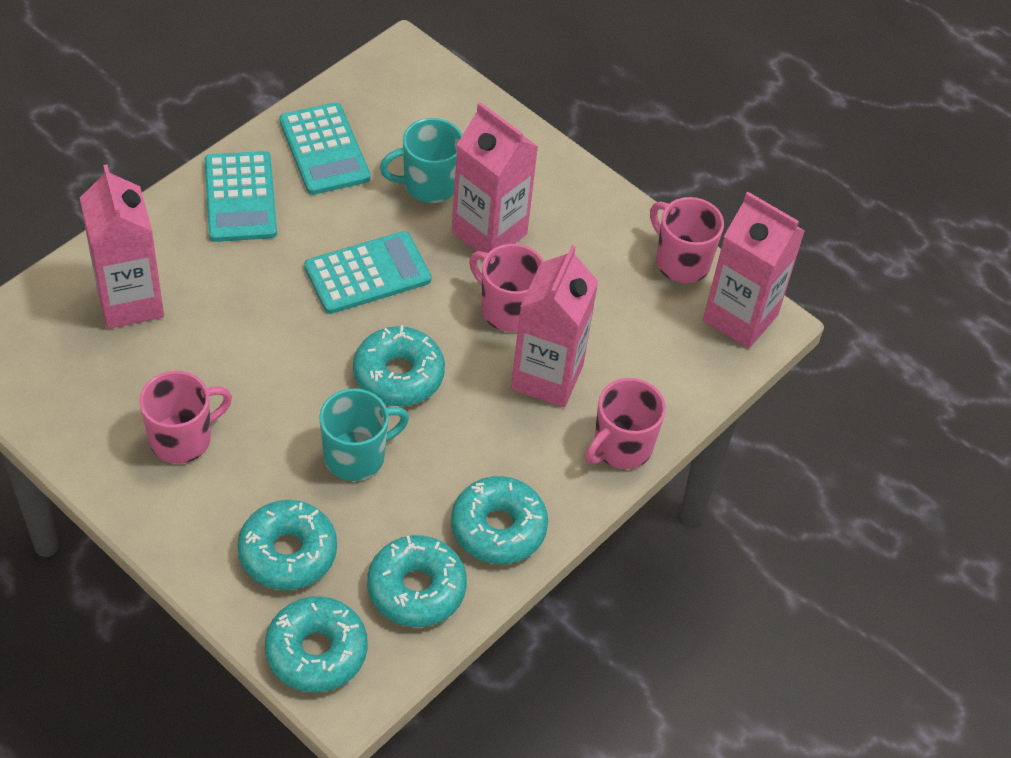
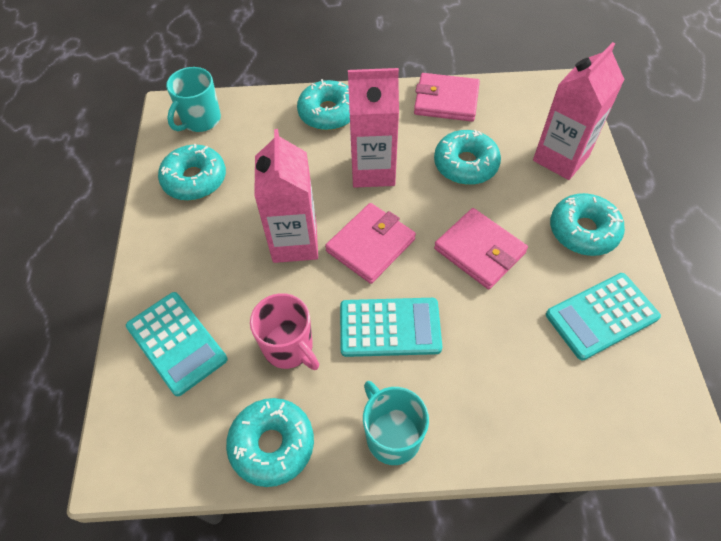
pink carton: [80,164,164,329] [452,102,538,253] [511,245,599,407] [703,192,805,348] = 4 -> [254,129,318,263] [348,68,399,188] [533,42,625,180] = 3
pink mug: [139,371,232,464] [469,244,544,332] [585,378,666,469] [650,197,724,283] = 4 -> [250,293,319,370] = 1
pink wallet: none = 0 -> [325,203,416,284] [414,73,480,122] [434,208,528,289] = 3

